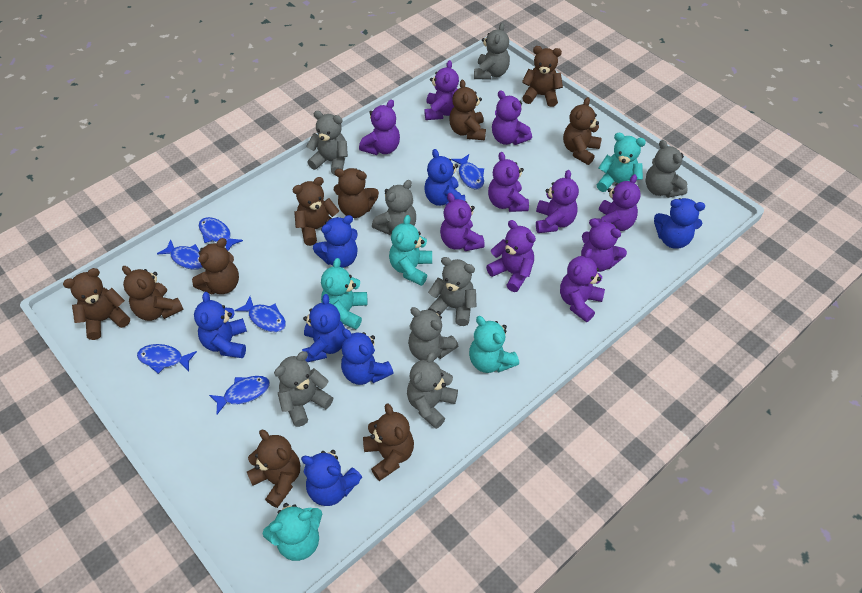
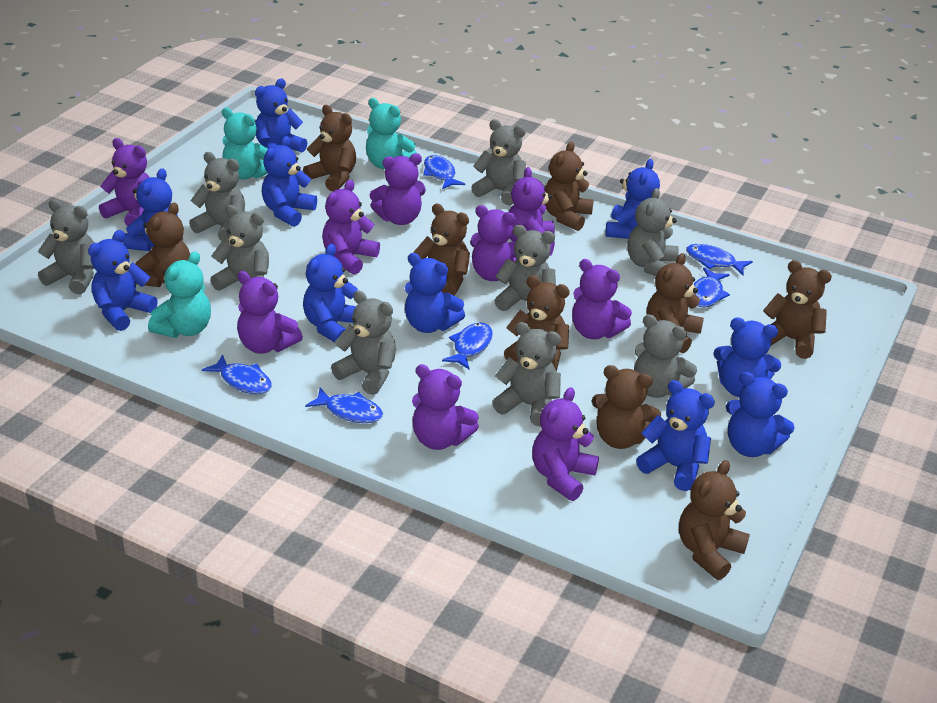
blue teddy bear: [194,292,247,358] [301,450,362,506] [302,294,345,362] [313,215,358,268] [341,329,393,385] [424,149,466,206] [654,198,705,249] = 7 -> [88,230,158,331] [123,168,178,251] [255,78,307,152] [262,136,317,227] [303,244,358,343] [405,253,465,333] [605,159,660,239] [636,380,715,491] [713,317,781,397] [726,372,795,457] = 10
brown teddy bear: [63,268,130,340] [122,266,184,321] [192,238,239,295] [247,430,300,508] [292,177,339,246] [334,168,379,218] [363,403,414,481] [449,80,486,140] [522,46,563,107] [563,97,602,165] = 10 -> [135,202,190,287] [303,105,356,192] [414,203,470,296] [504,275,570,371] [544,142,594,231] [591,365,661,449] [647,253,704,353] [679,460,750,580] [763,260,832,359] = 9
grey teddy bear: [274,351,333,427] [307,111,348,175] [372,180,416,235] [407,352,458,429] [408,307,458,360] [428,257,476,326] [474,23,510,80] [645,140,688,198] = 8 -> [38,199,94,294] [189,152,245,242] [210,205,269,291] [331,291,396,395] [471,119,526,205] [492,322,561,427] [495,225,556,311] [627,188,679,276] [634,314,697,398] = 9
purple teddy bear: [359,99,400,155] [424,60,459,120] [440,193,485,251] [486,220,536,292] [488,152,529,212] [492,90,532,145] [536,170,579,233] [560,249,605,322] [581,218,627,272] [595,174,641,231] = 10 -> [99,138,150,226] [237,271,303,354] [322,180,380,275] [370,153,426,225] [412,364,479,450] [470,205,517,281] [509,167,555,256] [532,387,599,501] [572,259,632,339] = 9
turquoise teddy bear: [262,503,322,561] [321,258,367,330] [389,215,432,286] [469,316,519,373] [597,133,646,192] = 5 -> [148,251,211,338] [222,108,268,180] [366,98,417,169] = 3

